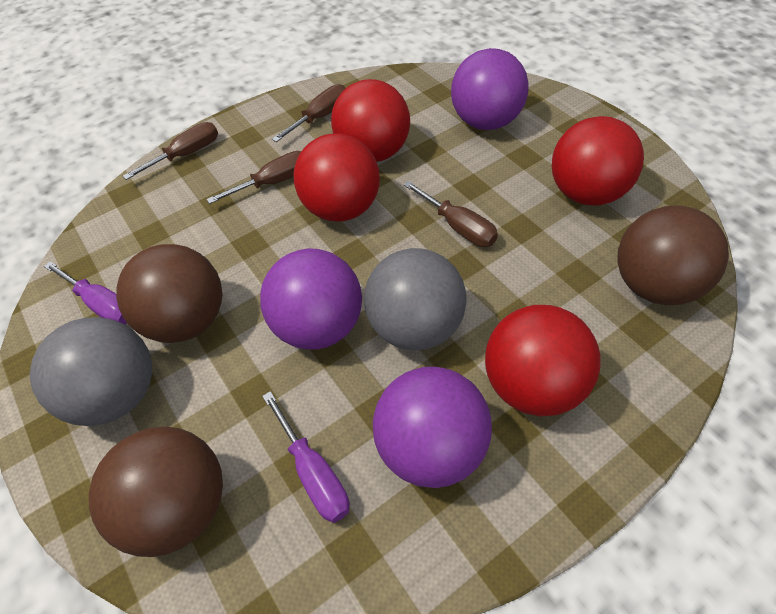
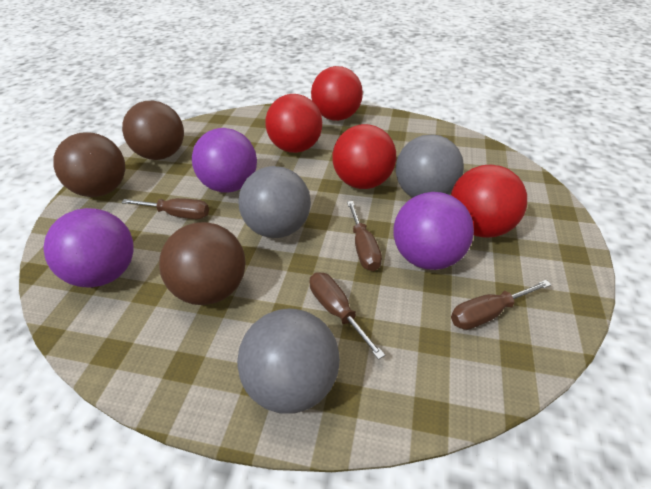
grey ball: [30,317,152,426] [364,248,467,350] = 2 -> [237,309,340,414] [239,166,311,238] [396,134,464,198] = 3
purple screwdriver: [44,261,127,325] [262,391,350,523] = 2 -> none = 0

